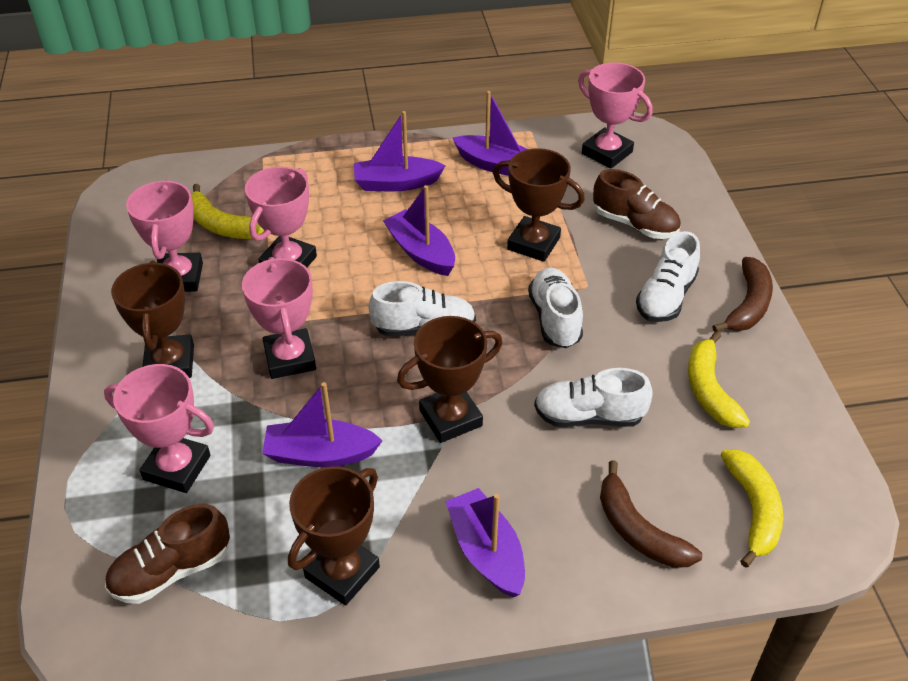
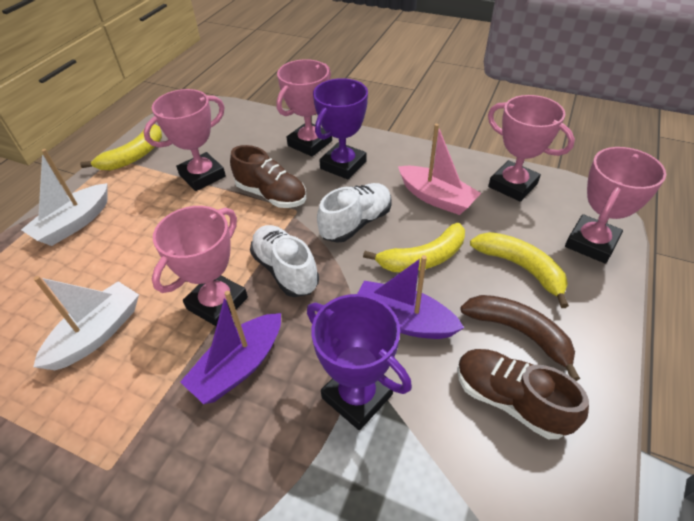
brown banana: [600,460,702,568] [712,257,773,332] = 2 -> [460,295,580,381] = 1
brown trophy: [111,260,194,378] [288,466,380,605] [397,316,503,443] [493,148,585,262] = 4 -> none = 0
pink boat: none = 0 -> [398,124,481,215] = 1
purple boat: [262,382,383,467] [354,111,446,191] [383,185,455,276] [445,488,525,598] [453,91,528,176] = 5 -> [180,291,281,404] [357,255,464,339] = 2
purple trophy: none = 0 -> [307,294,412,430] [313,78,368,180] = 2
white boat: none = 0 -> [21,149,108,246] [33,276,139,370] = 2
white shoe: [369,281,476,336] [528,268,583,348] [534,368,653,427] [636,231,700,322] = 4 -> [250,225,319,297] [317,183,392,243] = 2

